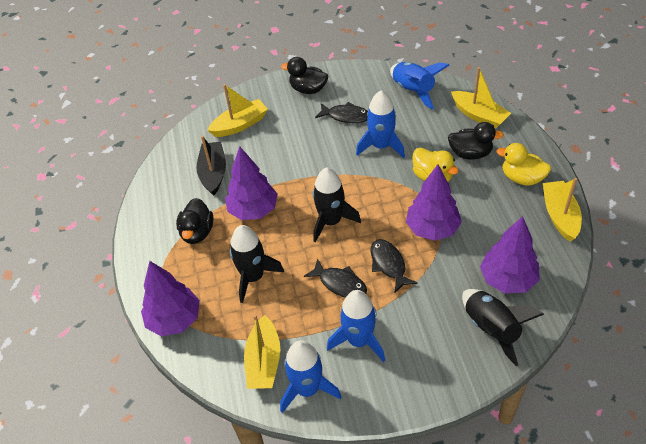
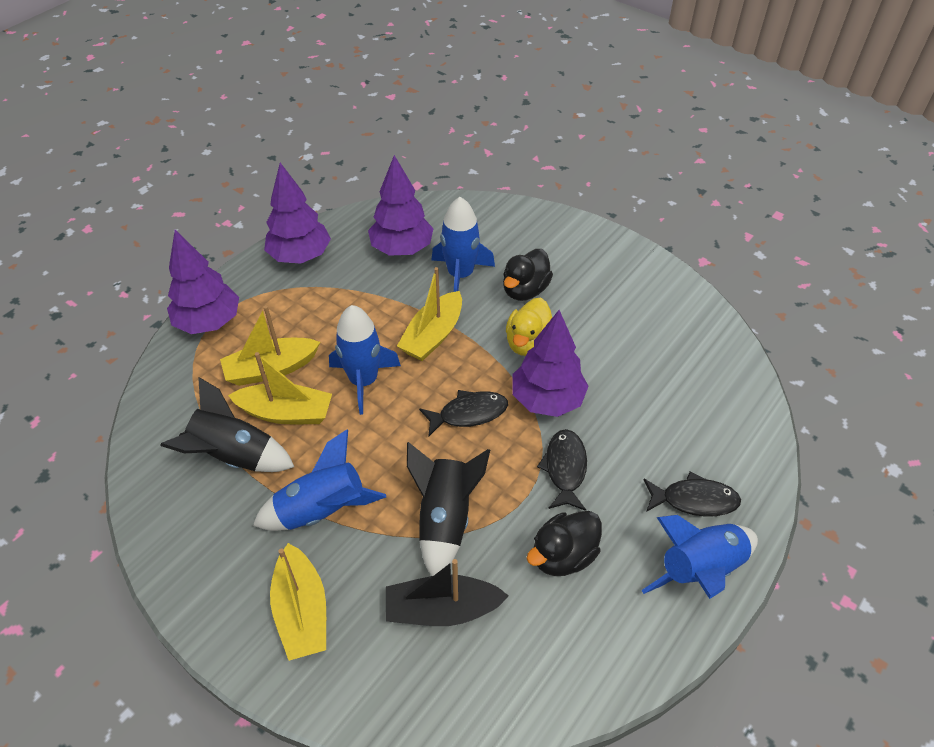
black duck: [176,198,213,244] [281,57,328,94] [448,122,504,160] = 3 -> [503,249,553,301] [527,511,602,576] = 2
black rocket: [230,225,284,303] [313,167,361,242] [462,289,544,366] = 3 -> [160,377,294,472] [407,442,490,576] = 2
yellow duck: [412,147,459,182] [496,143,551,186] = 2 -> [506,298,552,356] = 1

